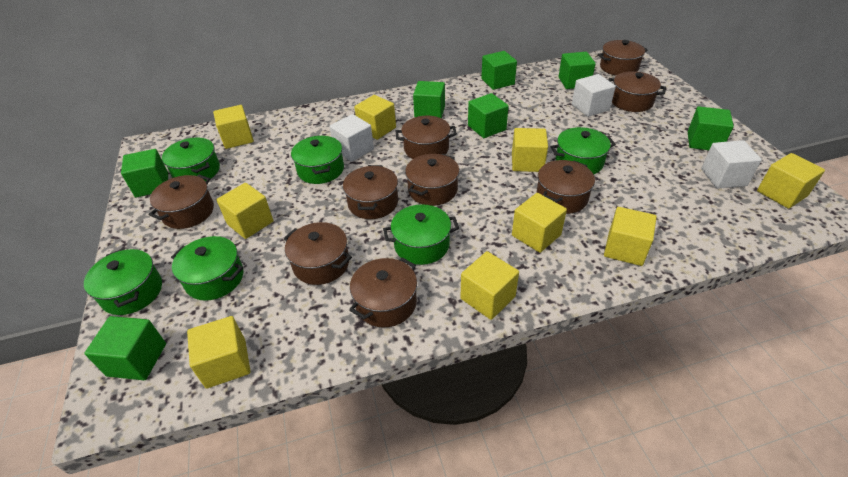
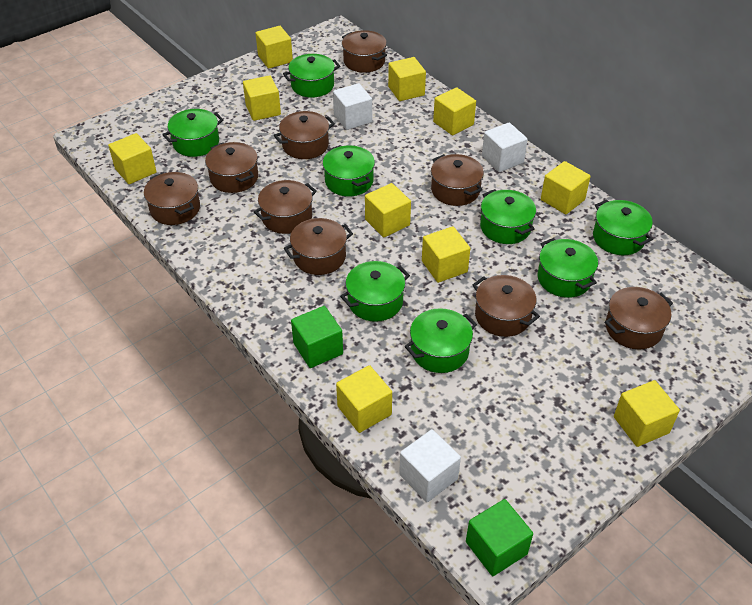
green cube: [84,316,166,380] [121,149,168,198] [413,81,445,118] [468,93,509,138] [481,51,517,90] [559,52,596,89] [688,107,734,150] = 7 -> [291,306,343,368] [466,499,533,576] = 2
green pot: [84,248,162,315] [162,137,220,182] [171,236,243,301] [291,135,344,184] [383,204,459,265] [550,127,616,175] = 6 -> [162,109,224,157] [283,54,340,98] [323,145,375,196] [340,261,410,322] [405,308,477,373] [480,189,536,244] [538,238,598,298] [593,199,653,255] = 8
yellow cube: [187,316,251,389] [213,105,254,149] [216,183,273,239] [354,95,396,140] [460,251,519,320] [512,128,548,172] [512,193,567,253] [604,207,657,266] [757,153,825,209] = 9 -> [108,133,157,184] [243,75,281,121] [256,26,293,69] [336,365,392,433] [365,183,411,238] [388,57,426,101] [422,226,470,283] [433,87,476,135] [541,161,591,214] [614,380,680,447] = 10

